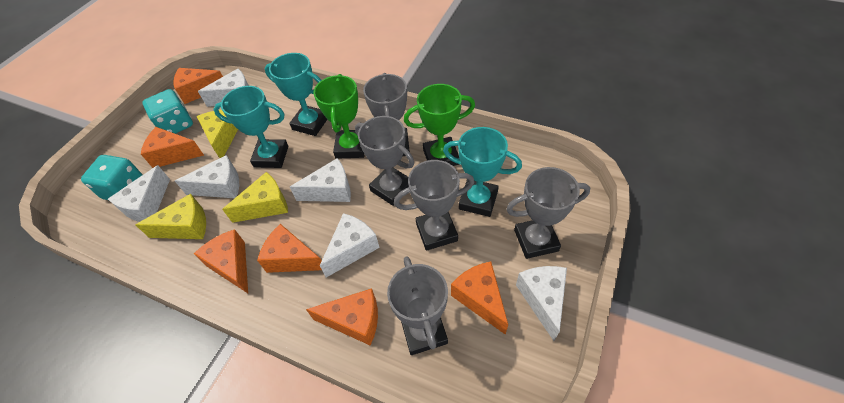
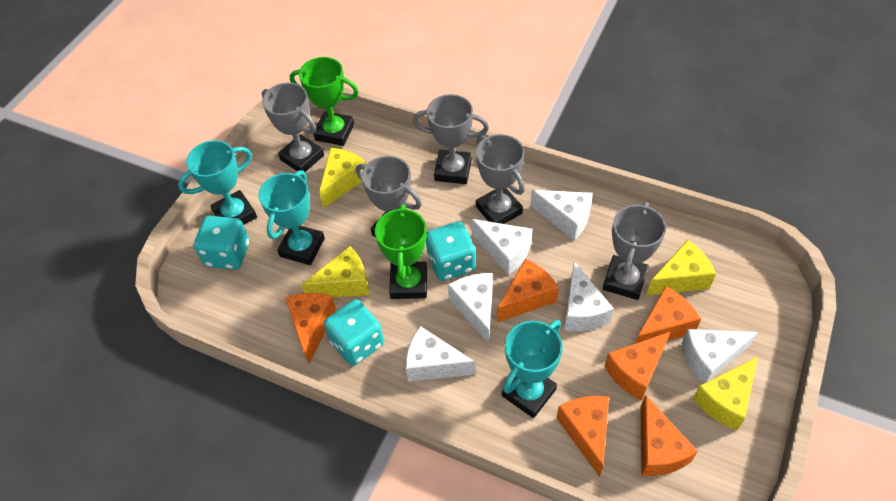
turquoise dice: [81,155,143,200] [143,89,193,134] = 2 -> [194,216,249,270] [324,299,384,366] [426,222,476,281] = 3
yellow cheese: [135,194,206,239] [197,110,238,158] [222,172,288,223] = 3 -> [301,246,369,297] [319,148,366,208] [646,240,716,295] [693,356,758,431] = 4

